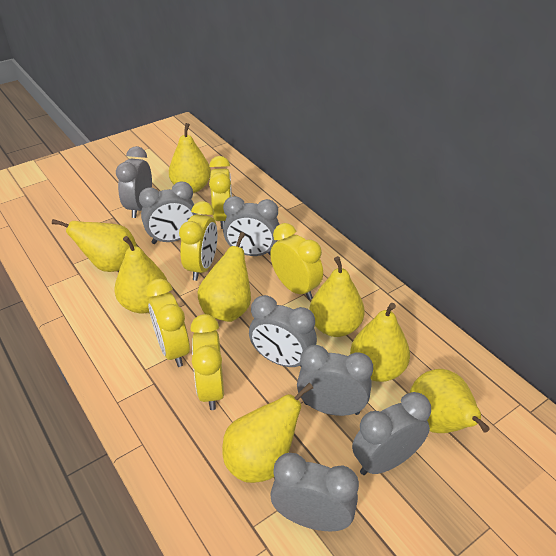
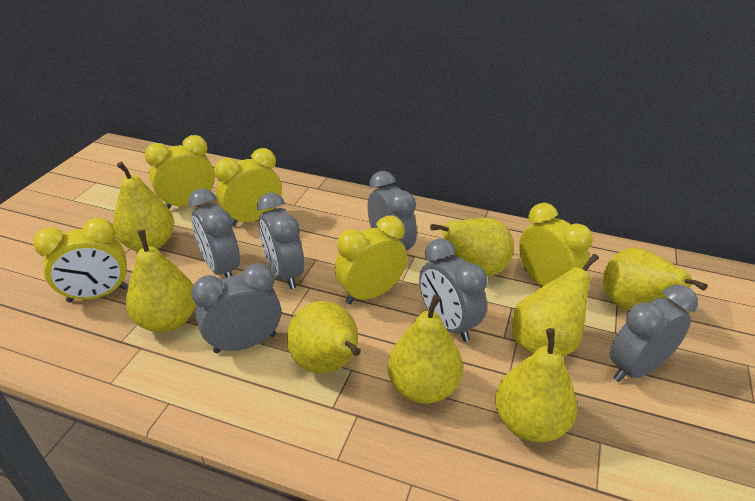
grey clock: [116,146,152,218] [139,182,197,244] [223,196,280,256] [249,295,317,367] [270,453,359,531] [297,345,373,416] [352,392,431,475] = 7 -> [188,189,240,278] [191,263,281,353] [257,193,304,289] [367,171,417,250] [419,238,487,341] [610,285,698,382] = 6

